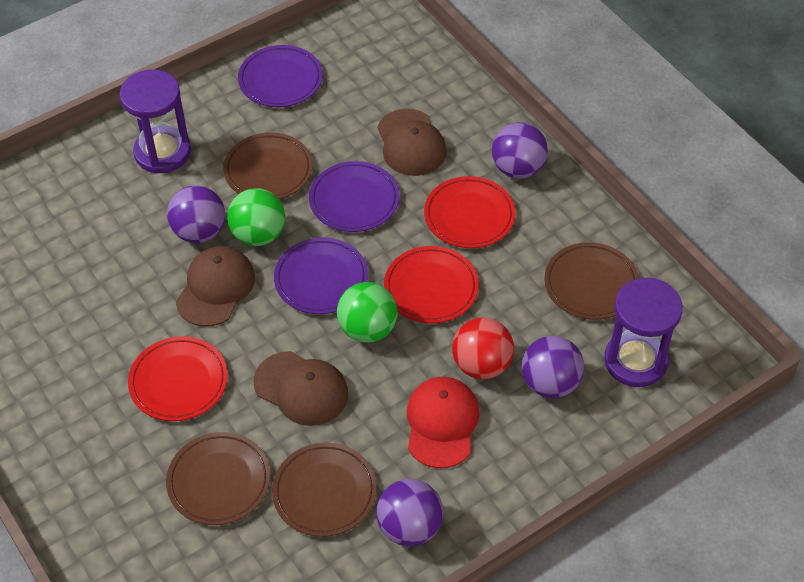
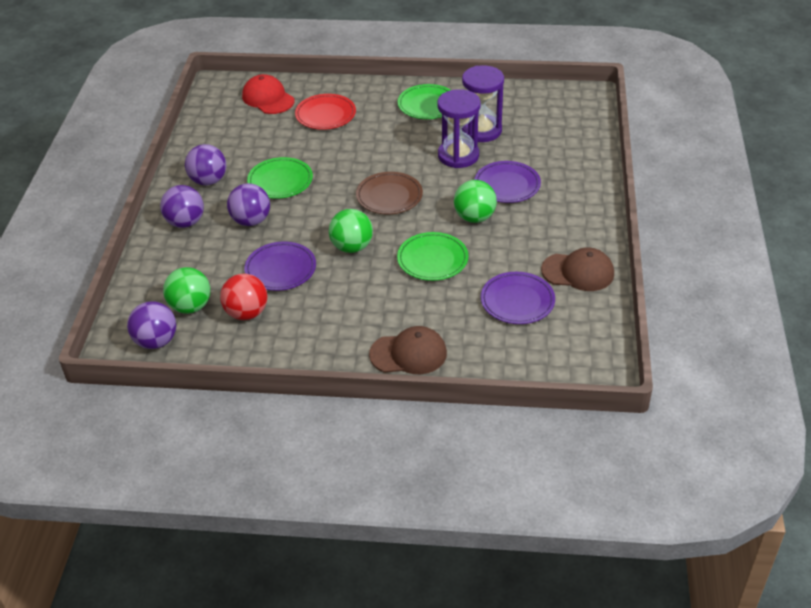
brown cap: [176,246,255,327] [253,351,348,426] [377,109,447,176] = 3 -> [369,326,447,374] [541,248,614,291] = 2
brown plate: [166,432,270,525] [223,132,313,199] [272,443,377,537] [544,242,639,320] = 4 -> [356,172,423,214] = 1
green ball: [227,188,285,246] [337,282,398,343] = 2 -> [163,267,210,314] [329,209,373,253] [454,180,497,223] = 3
green plate: none = 0 -> [247,157,313,199] [397,232,469,281] [398,84,450,119] = 3
red plate: [128,336,228,421] [384,246,479,323] [424,176,516,248] = 3 -> [295,94,356,130] = 1

